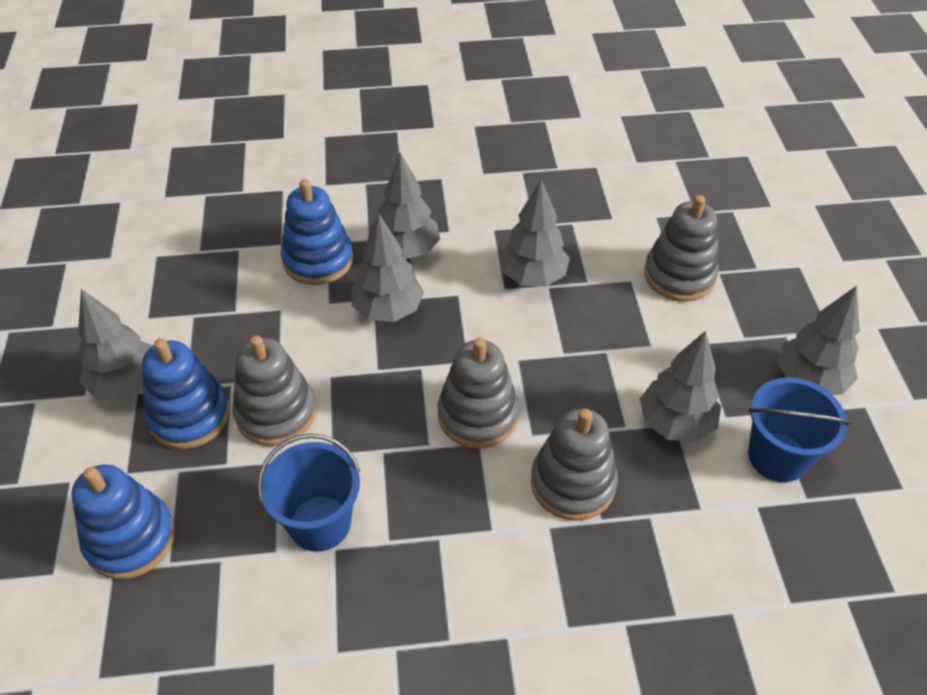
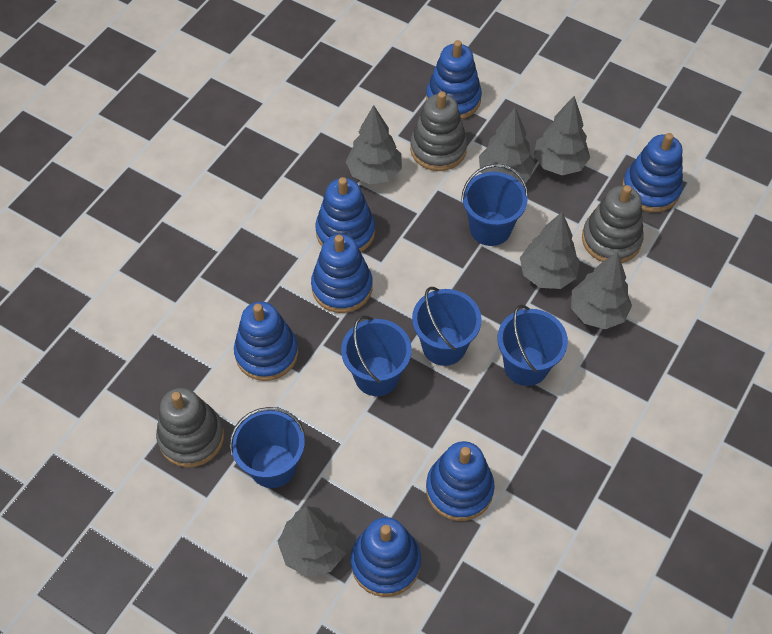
blue bucket: [257,433,360,552] [748,377,851,482] = 2 -> [229,407,305,488] [341,315,412,396] [412,287,482,366] [461,164,528,246] [497,305,568,386] = 5
blue stacking toy: [71,464,175,579] [142,338,230,449] [281,179,353,285] = 3 -> [234,302,298,381] [311,234,373,313] [315,177,375,252] [351,517,421,597] [426,40,482,119] [426,441,495,521] [622,133,683,212] = 7
grey stacking toy: [232,335,316,446] [437,338,519,448] [531,408,618,521] [644,195,719,302] = 4 -> [156,388,224,467] [410,91,467,171] [582,185,644,263] = 3

